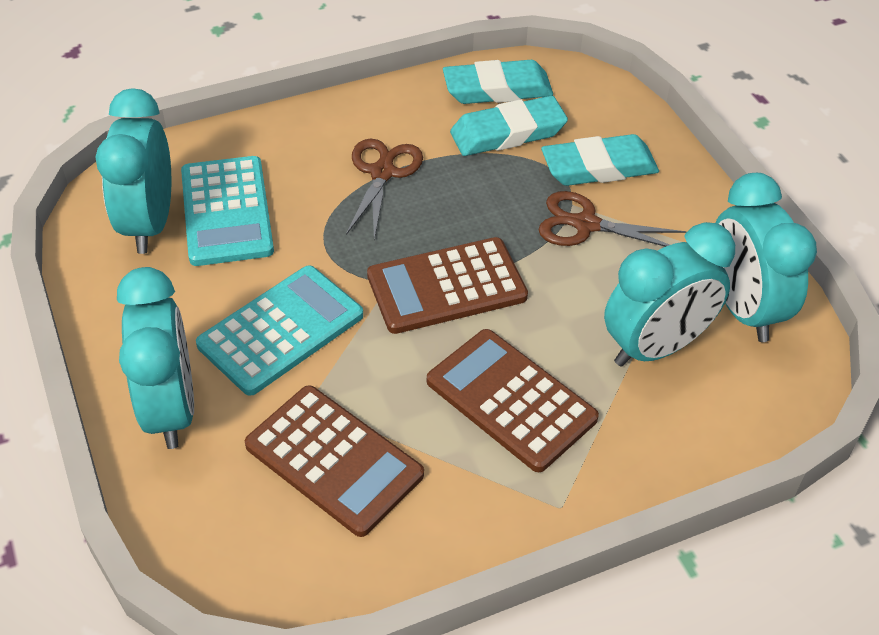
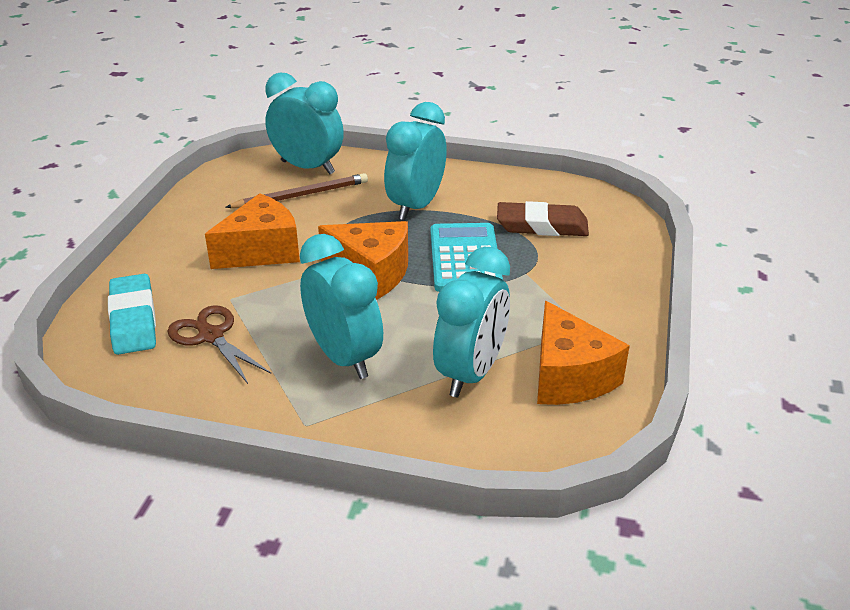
brown calculator: [245,385,424,537] [367,237,528,334] [427,329,599,472] = 3 -> none = 0
brown eraser: none = 0 -> [497,201,589,236] = 1
brown pencil: none = 0 -> [225,173,368,208] = 1
brown scissors: [346,139,423,239] [538,191,687,247] = 2 -> [167,305,271,384] = 1
orange cheese: none = 0 -> [205,193,300,269] [318,221,408,300] [537,301,630,405] = 3
turquoise calculator: [181,156,274,266] [196,266,363,396] = 2 -> [431,223,503,292] = 1
turquoise eraser: [443,60,553,104] [450,96,568,156] [541,134,659,186] = 3 -> [108,274,156,355] = 1

